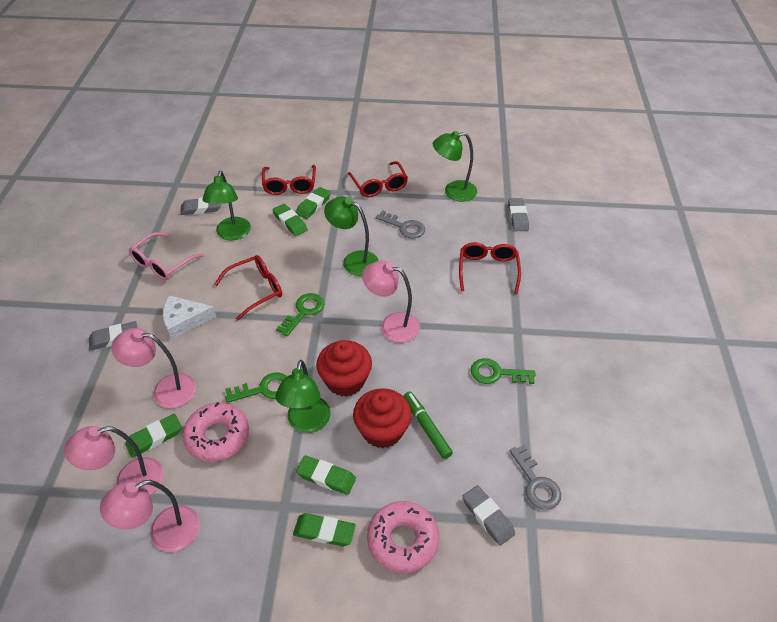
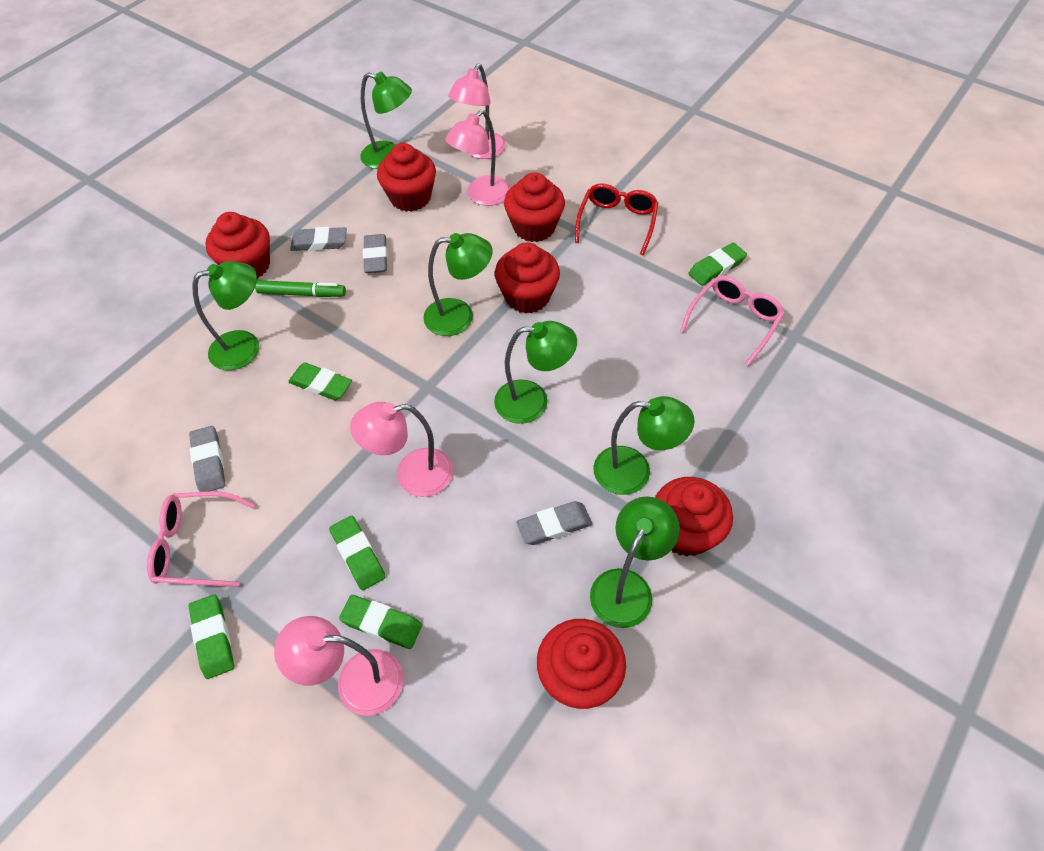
green key: [225,373,287,403] [276,293,324,336] [471,358,536,384] = 3 -> none = 0
green lamp: [202,171,251,240] [275,360,331,433] [324,196,379,276] [433,131,477,202] = 4 -> [192,261,259,370] [360,72,412,169] [423,233,493,336] [494,321,577,424] [590,497,680,628] [593,396,695,495] = 6
grey key: [376,210,425,239] [510,445,561,510] = 2 -> none = 0
pink donut: [183,402,249,462] [367,501,439,573] = 2 -> none = 0
pink glasses: [129,232,205,280] = 1 -> [147,491,255,587] [680,275,785,366] = 2
red cupcake: [316,340,372,397] [353,388,412,448] = 2 -> [205,212,270,279] [377,143,436,212] [495,242,560,314] [504,172,565,242] [537,619,626,709] [655,477,733,557] = 6
red glasses: [214,255,282,320] [262,165,316,195] [348,161,408,197] [459,242,521,294] = 4 -> [575,183,659,256] = 1
white cheese: [163,295,216,340] = 1 -> none = 0

